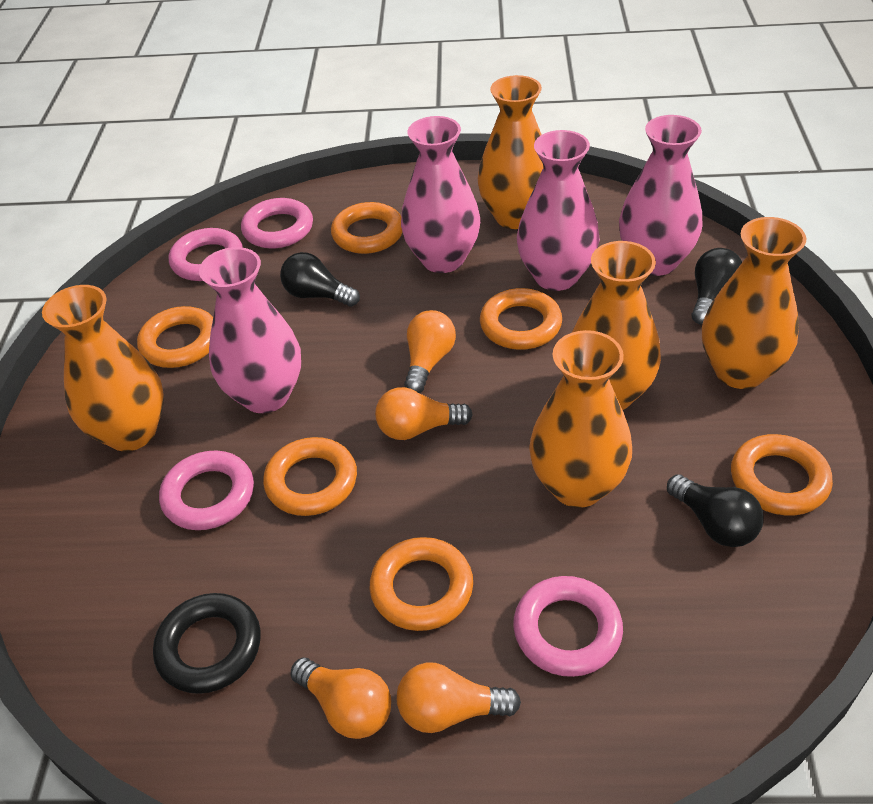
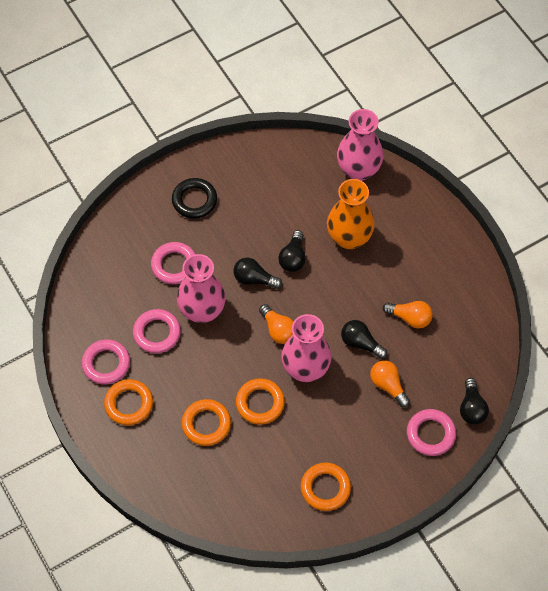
black light bulb: [280,252,360,307] [667,474,764,547] [692,248,742,325] = 3 -> [233,257,282,289] [278,230,306,272] [341,320,387,359] [460,378,489,425] = 4
orange light bulb: [290,658,391,739] [375,387,473,440] [397,663,521,733] [404,310,456,393] = 4 -> [259,304,294,344] [370,360,410,407] [383,301,433,328] = 3
orange ring: [137,306,213,368] [263,437,357,516] [331,202,403,254] [370,537,473,631] [480,288,562,350] [731,434,833,516] = 6 -> [104,379,153,425] [182,399,231,446] [236,378,285,425] [301,462,351,511] = 4
orange vase: [42,285,164,451] [478,75,544,229] [529,330,632,508] [572,241,661,410] [702,217,806,389] = 5 -> [327,179,375,249] = 1
pink vase: [199,247,301,413] [401,116,480,273] [517,130,600,291] [619,115,702,276] = 4 -> [177,254,226,323] [281,314,332,382] [337,109,383,181] = 3

